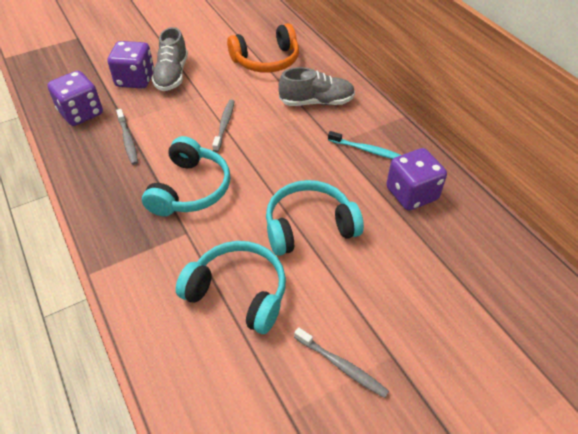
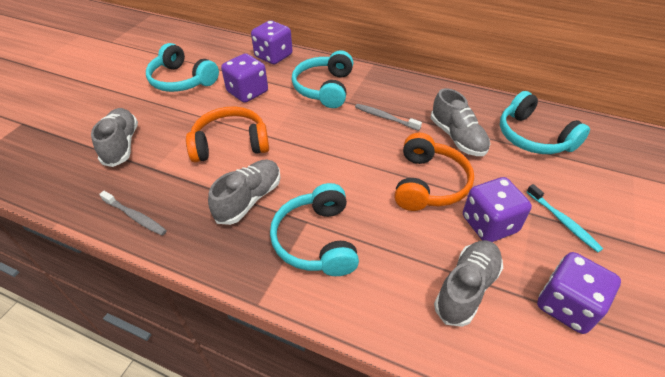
grey shoe: [151,27,188,91] [278,67,355,106] = 2 -> [91,108,138,167] [208,159,280,225] [431,88,490,156] [434,240,503,327] = 4
grey toothbrush: [116,109,138,165] [212,100,234,152] [294,327,389,398] = 3 -> [99,191,167,235] [355,104,422,131] = 2
orange headphones: [227,23,299,73] = 1 -> [186,106,269,163] [394,133,474,211] = 2
purple dice: [47,71,103,126] [108,41,154,88] [386,148,447,211] = 3 -> [221,53,268,103] [251,20,293,64] [463,177,532,242] [537,252,621,334] = 4
turquoise headphones: [142,136,230,216] [176,241,286,334] [266,180,364,256] = 3 -> [146,43,219,92] [270,183,359,276] [292,50,353,108] [500,91,590,154] = 4

